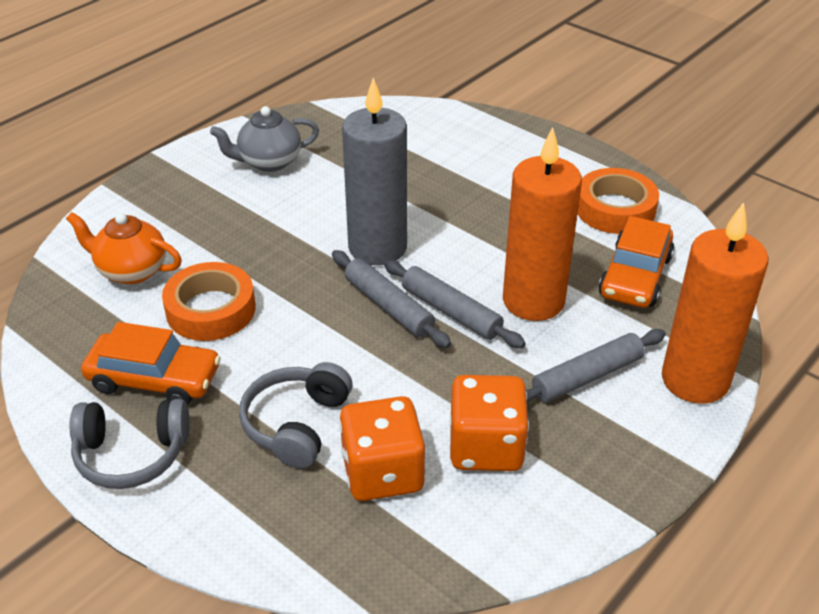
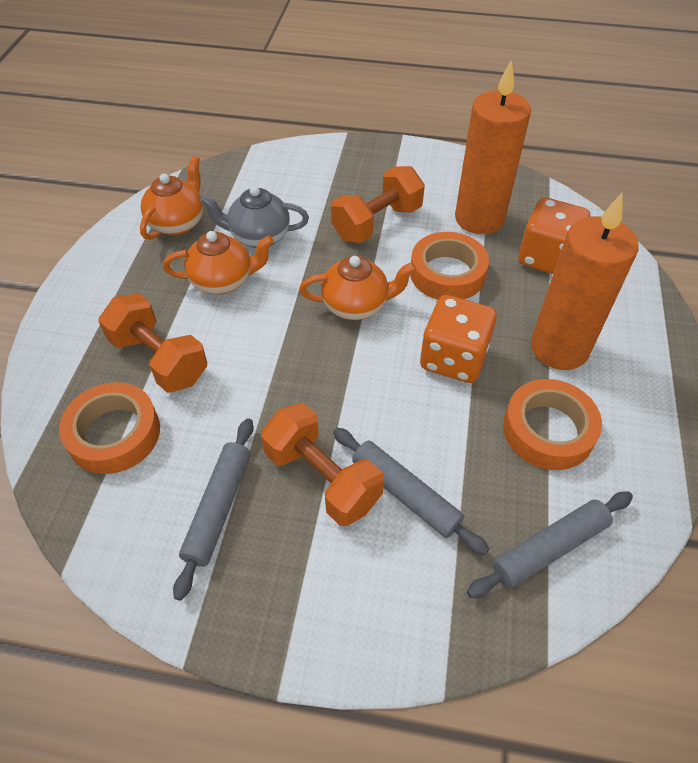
grey candle: [342,78,407,265] = 1 -> none = 0
grey headphones: [69,399,190,489] [239,362,352,469] = 2 -> none = 0
orange car: [81,322,221,405] [598,216,674,308] = 2 -> none = 0
orange dumbbell: none = 0 -> [98,293,207,393] [261,403,384,526] [331,166,425,243] = 3
orange tape: [162,262,256,341] [578,168,659,234] = 2 -> [59,382,160,474] [410,232,489,300] [503,379,602,470] = 3
orange teapot: [66,212,182,284] = 1 -> [140,156,203,240] [163,231,274,295] [299,256,416,320] = 3

